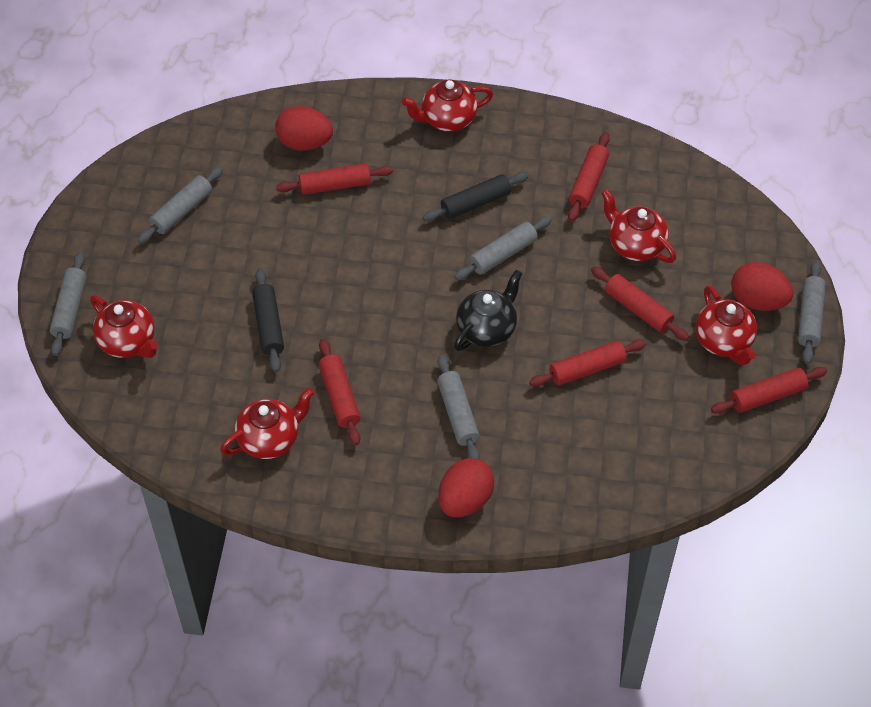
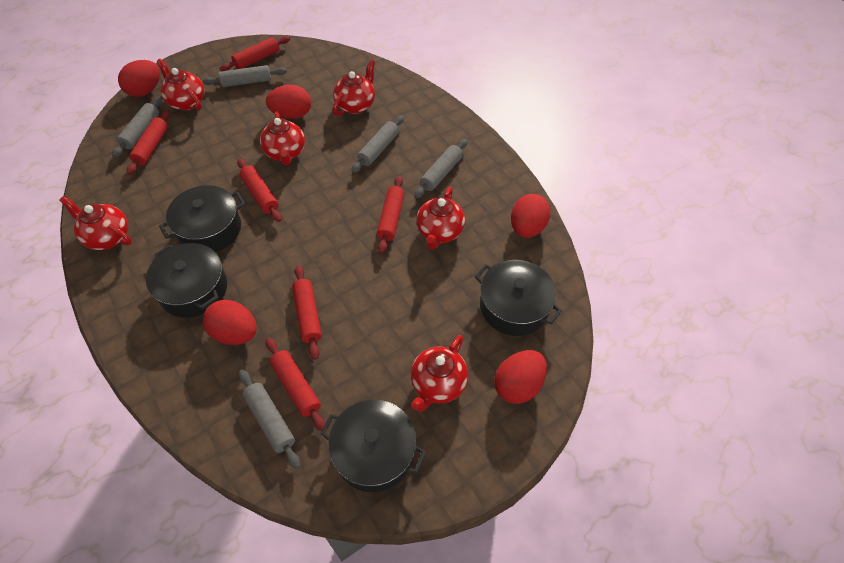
black pot: none = 0 -> [146,243,227,318] [159,185,245,252] [320,399,426,492] [475,260,562,336] = 4
black rolling pin: [252,268,284,372] [422,172,529,222] = 2 -> none = 0
black teapot: [454,270,522,351] = 1 -> none = 0
red egg: [275,106,333,151] [438,458,494,517] [731,262,794,311] = 3 -> [118,60,160,97] [203,300,257,345] [266,85,311,119] [494,350,547,404] [511,194,551,238] = 5
red teapot: [90,295,158,358] [220,387,314,459] [402,79,493,132] [601,189,676,263] [695,285,757,365] = 5 -> [59,196,132,250] [157,59,205,111] [260,111,305,165] [333,60,375,116] [411,335,468,412] [416,187,465,250] = 6

